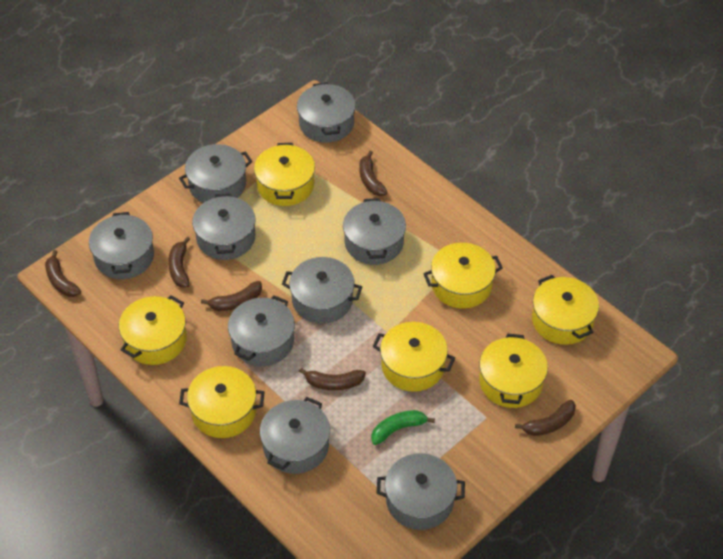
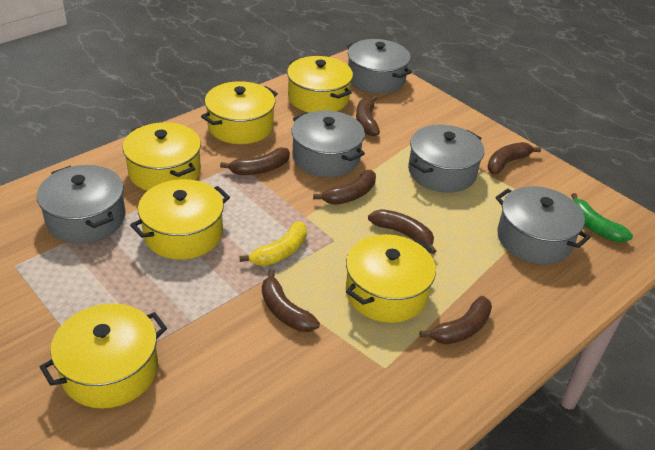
brown banana: [45,250,81,297] [168,237,190,287] [201,281,262,311] [299,368,366,390] [359,151,388,196] [515,400,576,436] = 6 -> [220,147,290,175] [262,269,320,332] [313,170,376,205] [356,96,380,136] [368,209,437,254] [419,296,492,344] [487,142,541,174] = 7
grey pot: [89,212,154,279] [179,144,252,203] [192,194,256,260] [228,295,295,366] [260,397,330,474] [282,257,362,324] [297,82,356,143] [343,198,406,265] [377,453,465,530] = 9 -> [37,165,125,244] [291,110,365,177] [347,39,412,94] [408,125,484,193] [496,186,590,264] = 5
yellow banana: none = 0 -> [239,221,307,266] = 1
yellow pot: [119,295,187,365] [179,366,264,438] [254,143,315,206] [373,322,455,392] [423,243,503,309] [479,334,548,408] [532,275,599,345] = 7 -> [40,303,167,409] [123,122,201,191] [130,179,230,260] [201,81,278,144] [287,56,353,113] [346,234,436,323] = 6

